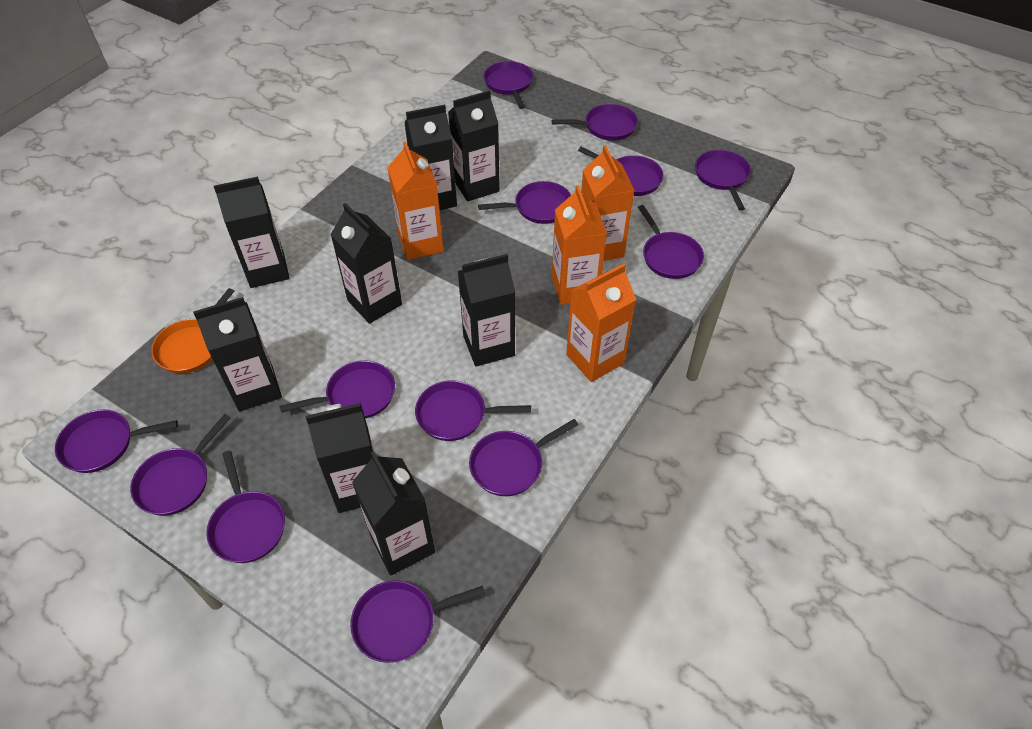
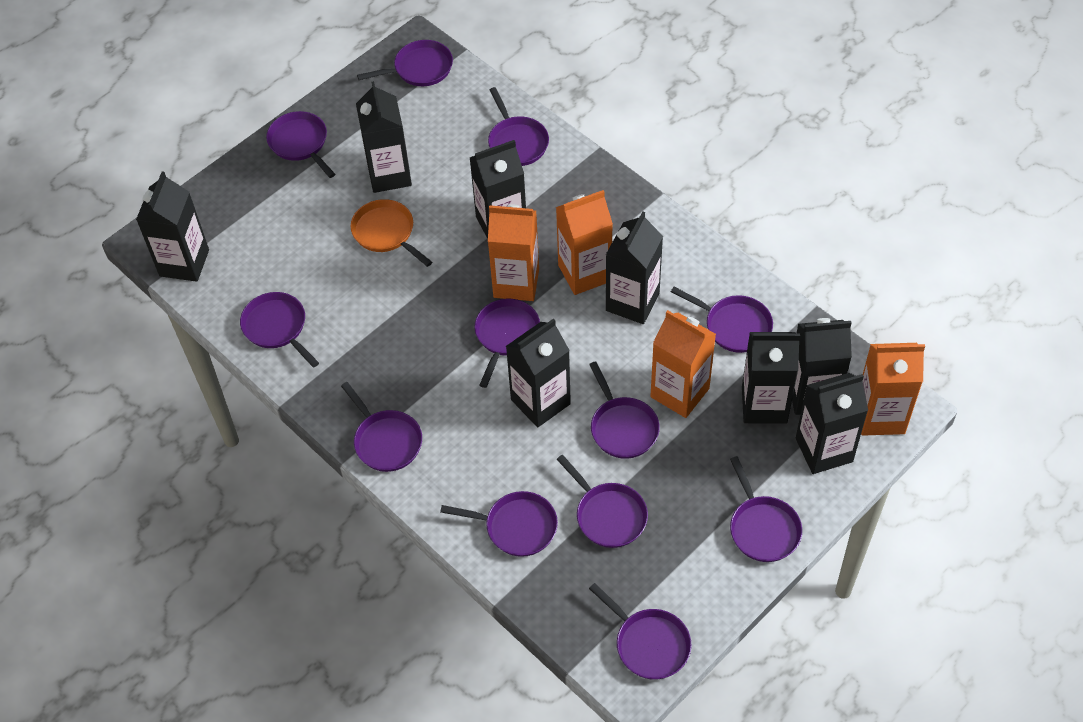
purple pan: [55,409,178,473] [130,414,231,516] [206,450,285,563] [280,361,395,419] [350,580,485,663] [415,380,531,441] [469,419,578,496] [478,181,571,224] [484,61,533,109] [552,104,638,141] [578,147,663,196] [638,205,704,279] [695,150,751,210] = 13 -> [240,292,319,368] [266,111,335,178] [341,382,422,472] [357,40,453,86] [440,491,558,557] [474,299,540,388] [488,87,549,166] [557,455,648,548] [589,361,660,459] [589,583,691,680] [671,287,773,353] [730,456,802,562] = 12

